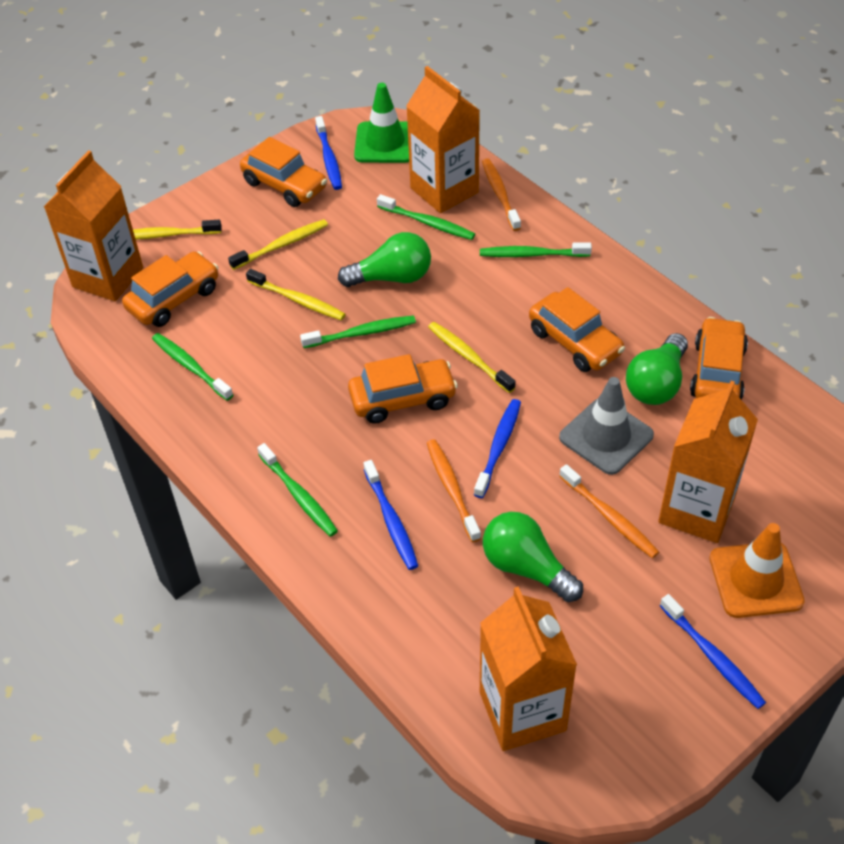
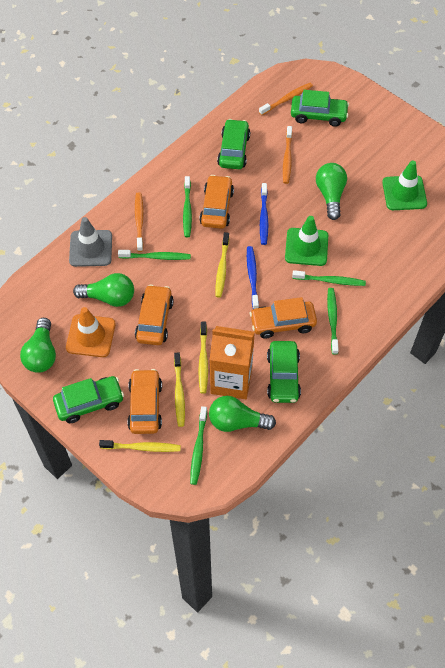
blue toothbrush: [315,116,342,190] [364,460,418,570] [474,399,521,498] [660,594,766,709] = 4 -> [247,246,259,309] [260,183,268,245] = 2
green car: none = 0 -> [53,376,124,423] [217,119,250,169] [267,341,301,403] [291,90,349,127] = 4
green light bulb: [338,232,431,287] [483,512,583,602] [626,333,688,405] = 3 -> [20,318,56,373] [73,273,134,307] [209,396,276,432] [316,163,347,220] = 4
green traffic cone: [354,83,409,163] = 1 -> [285,216,328,266] [382,160,427,210] = 2
orange car: [122,251,219,327] [240,137,327,207] [348,354,458,424] [529,287,625,372] [690,317,748,400] = 5 -> [127,369,162,434] [135,285,174,345] [199,175,234,229] [249,297,317,339] = 4
orange carton: [44,150,143,301] [406,66,480,213] [480,586,577,751] [658,381,758,543] = 4 -> [210,326,255,399] = 1

